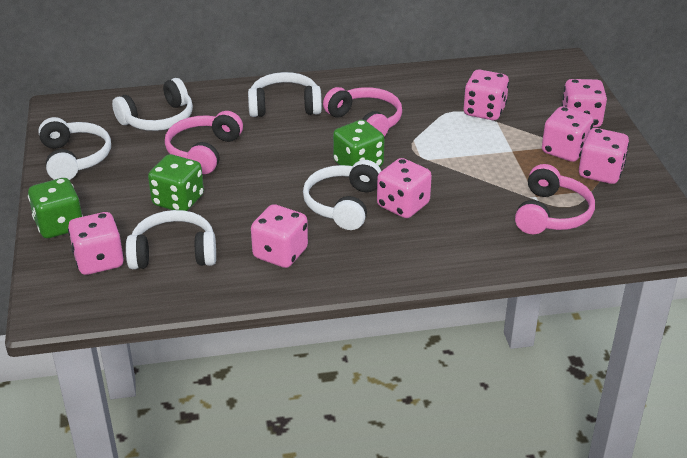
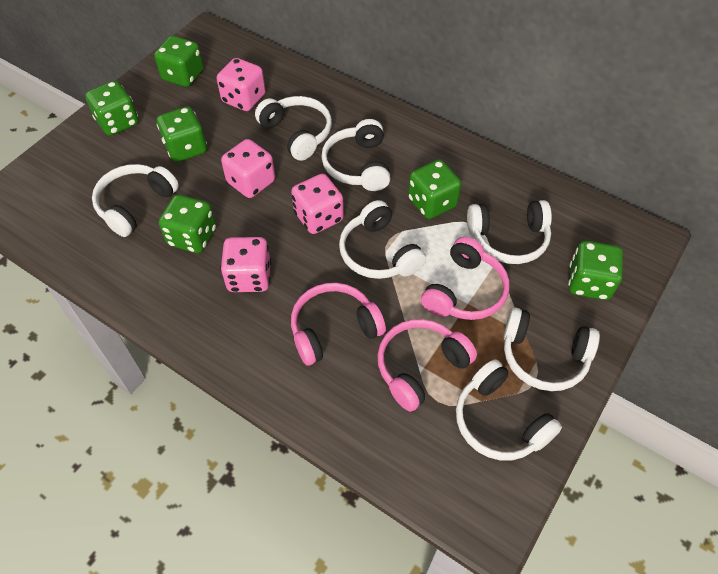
green dice: [28,178,83,238] [148,154,204,211] [333,120,384,167] = 3 -> [85,81,139,136] [154,36,204,87] [157,106,207,162] [159,194,216,253] [408,160,461,219] [568,241,623,300] = 6
pink dice: [68,212,124,275] [251,204,308,268] [377,158,432,218] [464,69,509,120] [542,106,594,162] [561,79,607,127] [579,128,629,184] = 7 -> [217,58,266,111] [220,237,271,292] [221,139,275,198] [291,174,344,234] = 4
white headphones: [38,117,111,180] [112,78,193,131] [126,210,216,269] [248,72,322,117] [303,160,381,230] = 5 -> [92,164,179,237] [255,96,332,161] [322,119,391,191] [339,200,426,279] [456,359,562,460] [467,200,552,264] [503,308,600,391] = 7

